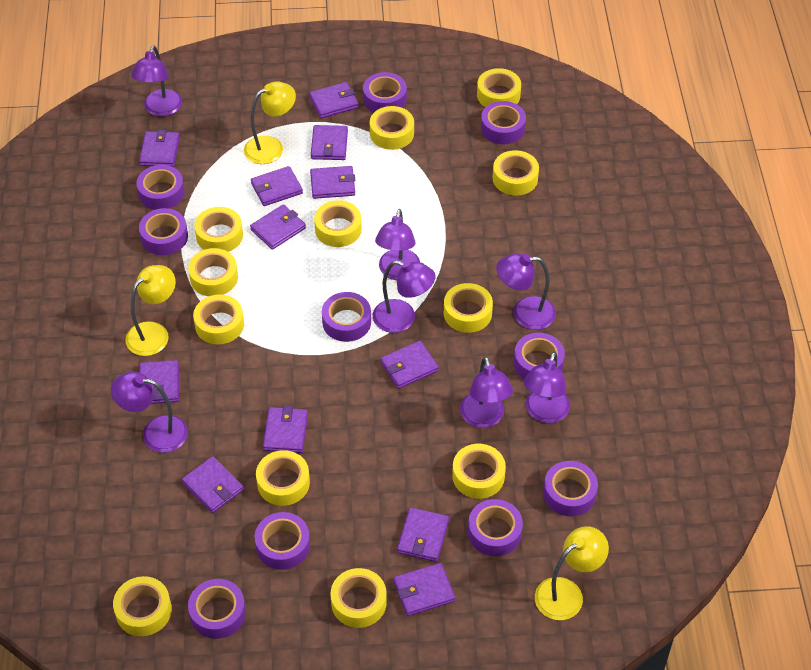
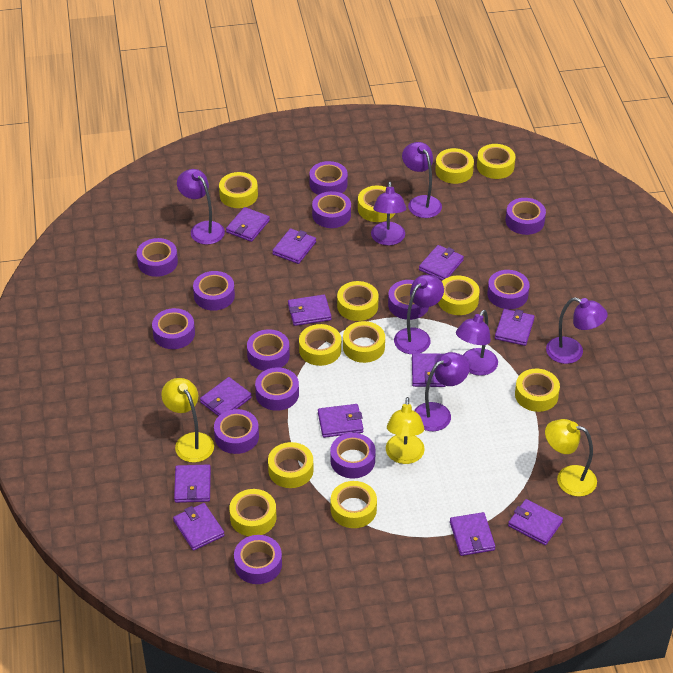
purple tape: [136,165,185,210] [139,208,188,255] [188,579,246,639] [255,512,310,570] [322,292,371,342] [363,72,407,113] [468,499,523,556] [481,101,526,144] [514,333,565,379] [543,461,598,516] = 10 -> [137,238,178,277] [152,308,195,349] [193,271,235,311] [214,409,259,454] [234,535,282,584] [247,329,290,371] [255,367,299,411] [309,161,348,195] [312,191,351,228] [330,433,376,478] [388,280,429,320] [487,270,530,309] [506,198,546,235] = 13

